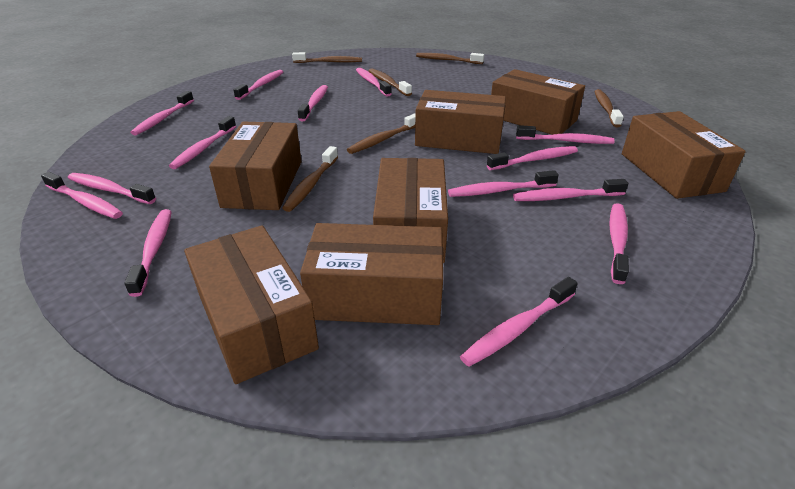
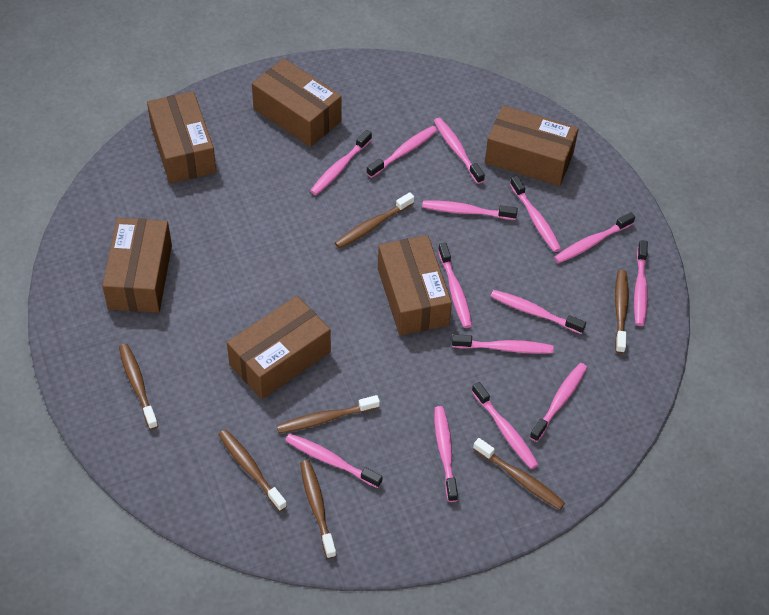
brown box: [184,225,319,384] [209,121,302,210] [300,223,443,325] [373,158,448,263] [415,90,506,154] [491,69,585,135] [622,111,746,199] = 7 -> [102,218,172,313] [147,91,216,184] [227,296,331,399] [252,58,342,147] [378,235,452,336] [485,106,579,186] = 6
brown toothbrush: [282,146,338,212] [292,52,362,63] [347,113,416,154] [369,69,412,96] [416,53,484,64] [594,89,624,127] = 6 -> [119,344,158,430] [218,429,287,512] [277,395,380,433] [300,460,336,559] [335,192,414,249] [473,438,565,510] [615,270,629,354] = 7

